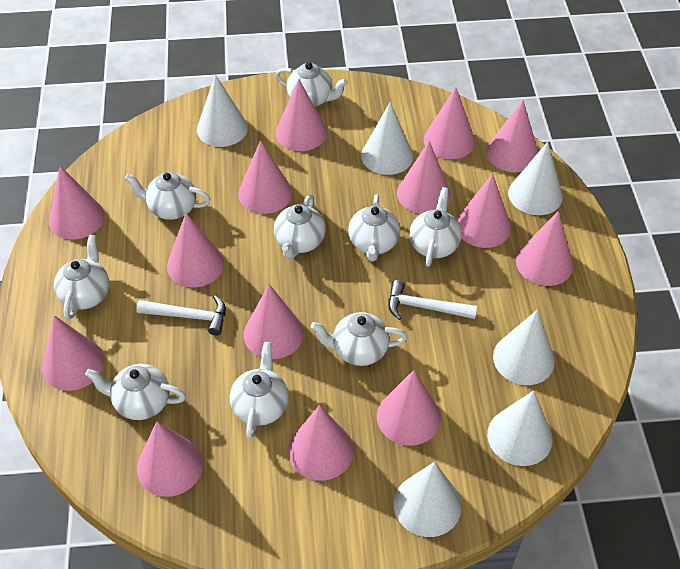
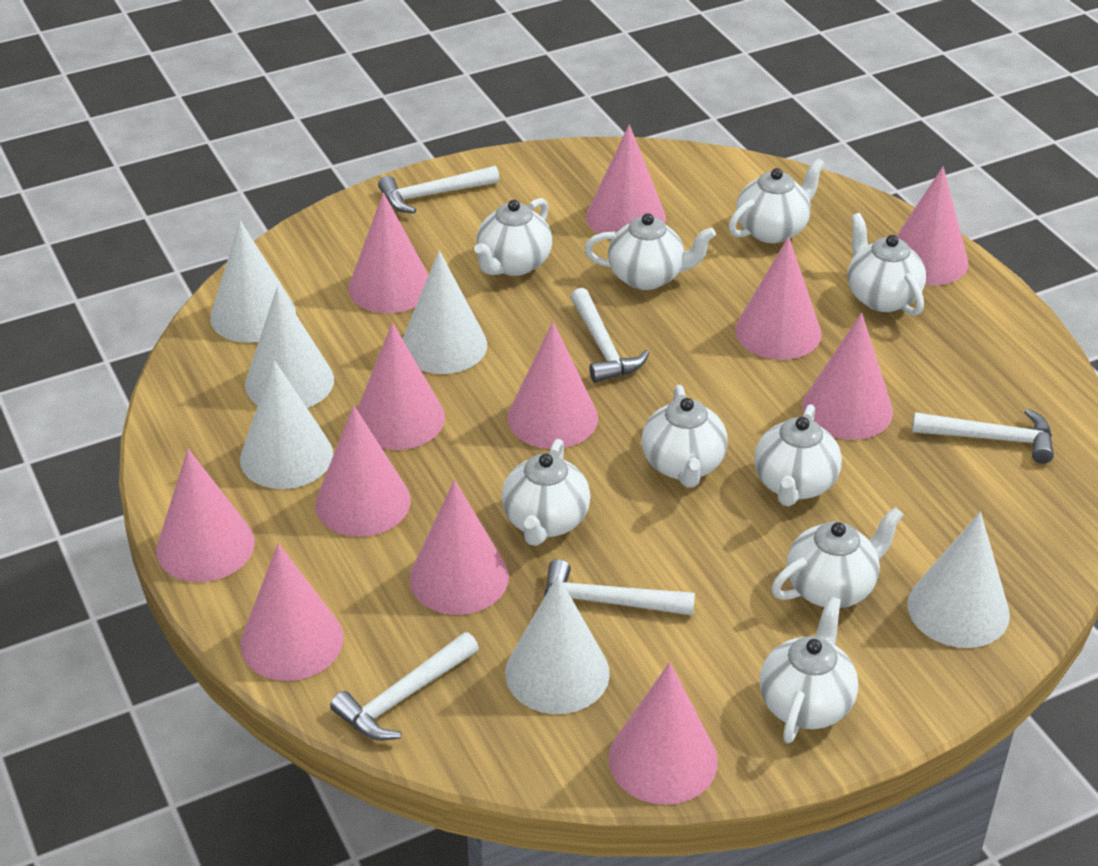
pink cone: [42,315,104,391] [49,166,105,240] [137,421,203,497] [167,213,224,287] [238,140,292,214] [244,284,304,359] [276,79,327,151] [288,405,354,481] [377,370,441,446] [397,141,451,214] [423,87,475,159] [457,174,511,248] [486,100,538,172] [516,211,573,286] = 14 -> [156,449,255,582] [241,543,344,681] [315,405,411,537] [348,193,428,313] [357,322,445,450] [409,480,509,615] [507,322,598,449] [586,124,666,234] [608,662,718,805] [735,237,822,360] [802,313,893,440] [897,166,969,285] = 12
white hammer: [136,295,226,336] [388,280,477,320] = 2 -> [330,632,479,741] [378,166,500,214] [544,559,695,616] [571,288,649,383] [912,409,1054,464] = 5

